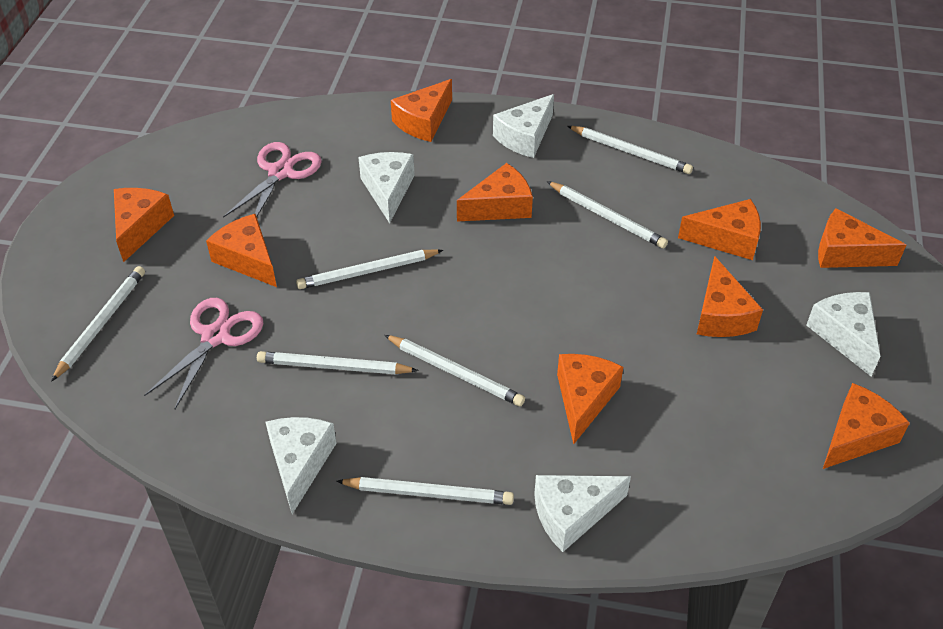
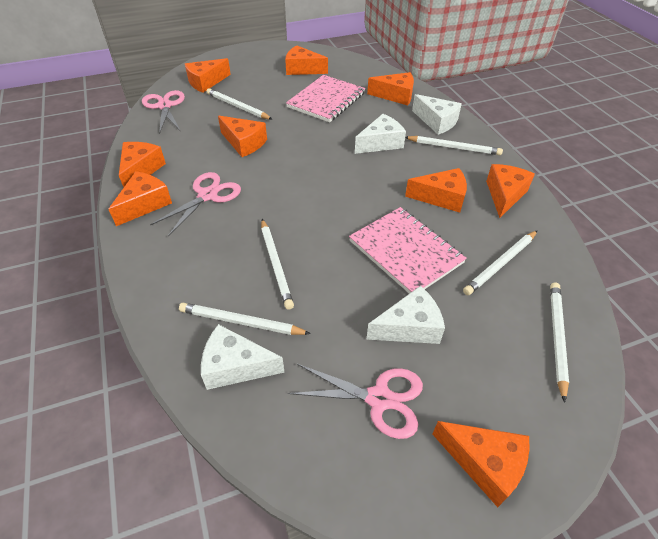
pink notebook: none = 0 -> [286,75,366,122] [349,207,467,294] = 2
pink scissors: [144,298,263,409] [223,142,322,218] = 2 -> [142,90,185,134] [150,172,241,236] [288,364,423,439] = 3
white cheese: [266,417,337,514] [358,152,415,223] [493,94,554,158] [534,475,631,552] [806,292,880,376] = 5 -> [201,324,284,390] [355,114,406,154] [366,286,445,344] [412,94,462,135] = 4
white pencil: [51,266,145,382] [257,351,419,374] [296,249,443,289] [336,477,514,505] [385,335,525,406] [547,181,668,248] [568,126,693,174] = 7 -> [179,303,311,335] [206,88,272,119] [261,219,294,310] [405,136,503,155] [463,230,538,295] [550,283,569,403] = 6

